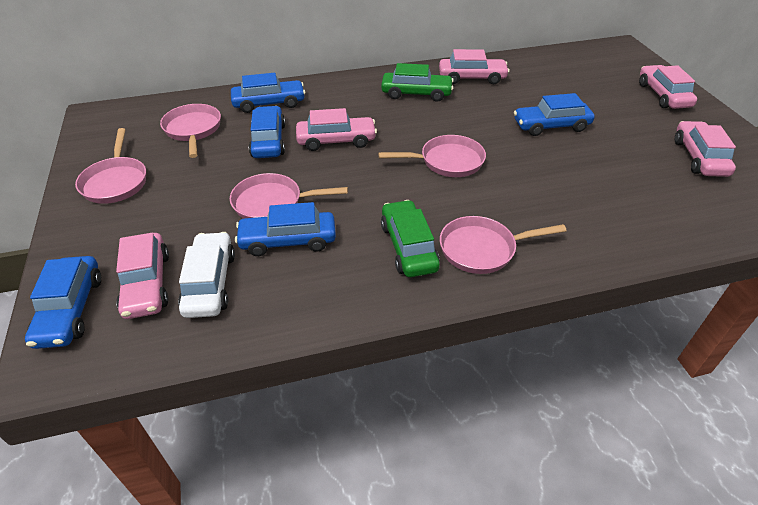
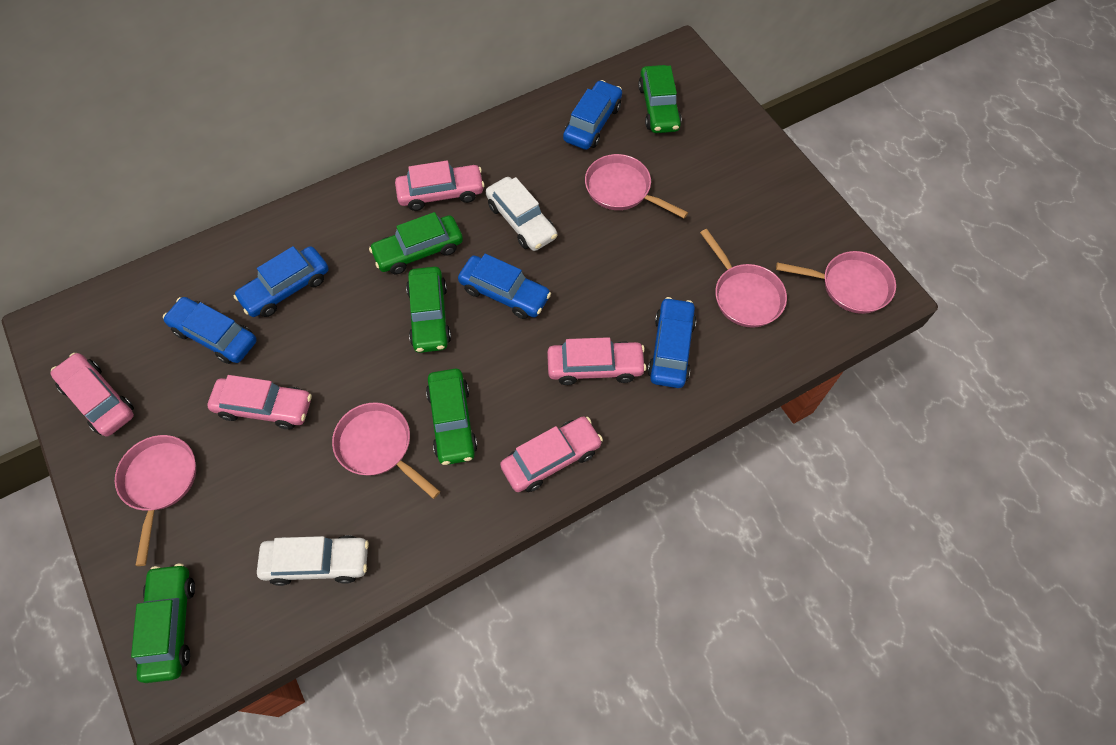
green car: [381,63,454,102] [381,200,440,277] = 2 -> [131,563,195,683] [369,212,463,274] [406,267,451,353] [426,369,477,465] [638,65,682,133] = 5
white car: [178,232,235,318] = 1 -> [257,535,369,586] [486,177,557,251] = 2

